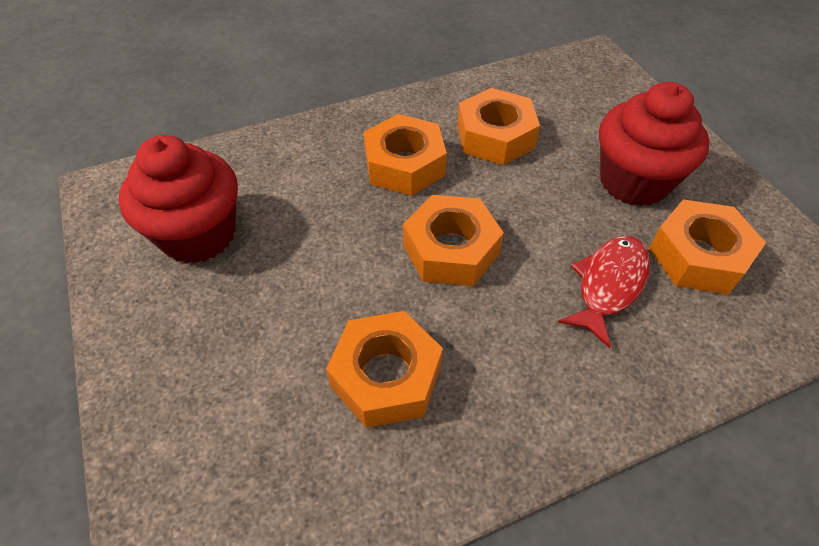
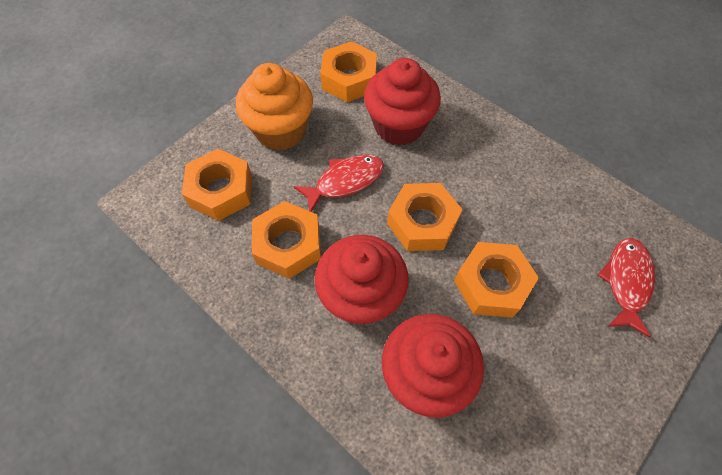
orange cupcake: none = 0 -> [235,63,313,151] = 1
red cupcake: [119,135,238,264] [599,82,709,206] = 2 -> [315,235,409,325] [364,58,441,146] [382,314,484,417] = 3
red fish: [558,236,650,348] = 1 -> [293,155,384,212] [598,238,655,338] = 2

